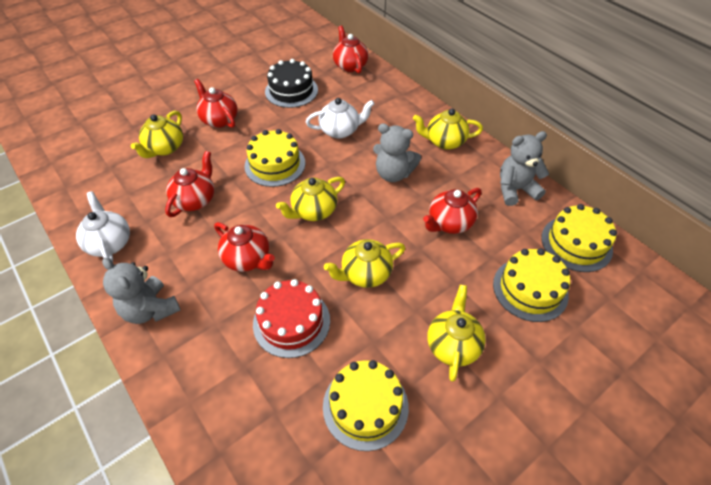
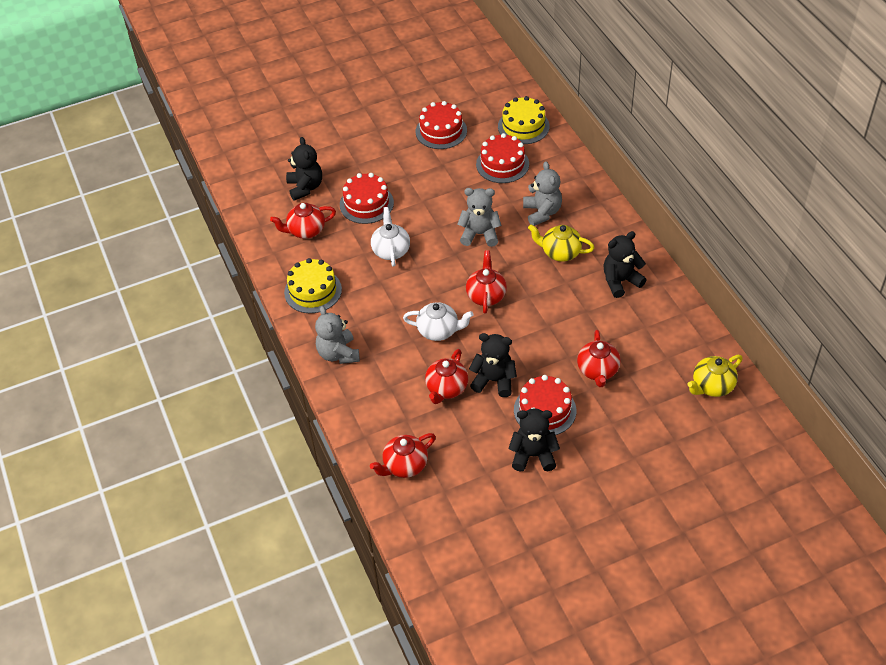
black cake: [265,59,318,108] = 1 -> none = 0
black teddy bear: none = 0 -> [286,137,322,201] [469,333,517,397] [508,408,560,472] [603,231,647,298] = 4
red cake: [253,279,330,358] = 1 -> [340,173,394,224] [416,101,467,149] [476,133,529,183] [514,375,576,435] = 4
yellow cake: [244,129,305,187] [323,360,409,451] [493,248,570,322] [541,204,617,272] = 4 -> [284,258,342,313] [498,96,550,144] = 2
yellow teapot: [131,111,183,158] [276,177,345,221] [324,239,405,288] [413,109,483,150] [427,285,486,382] = 5 -> [528,225,595,262] [687,355,743,397] = 2

